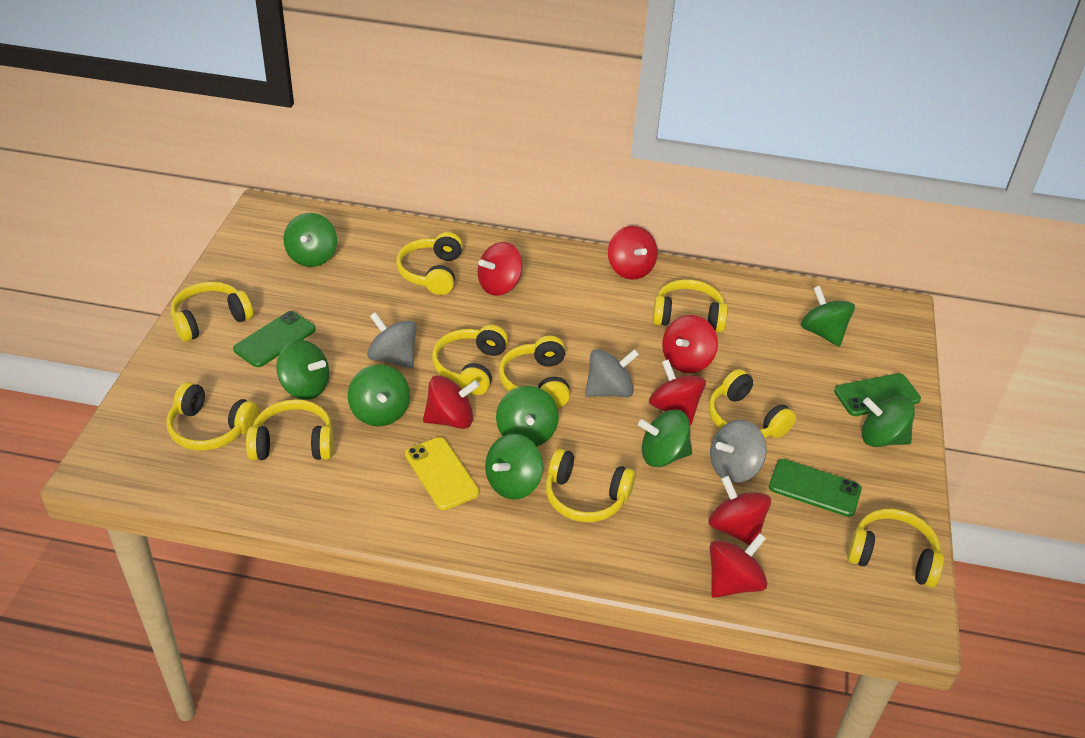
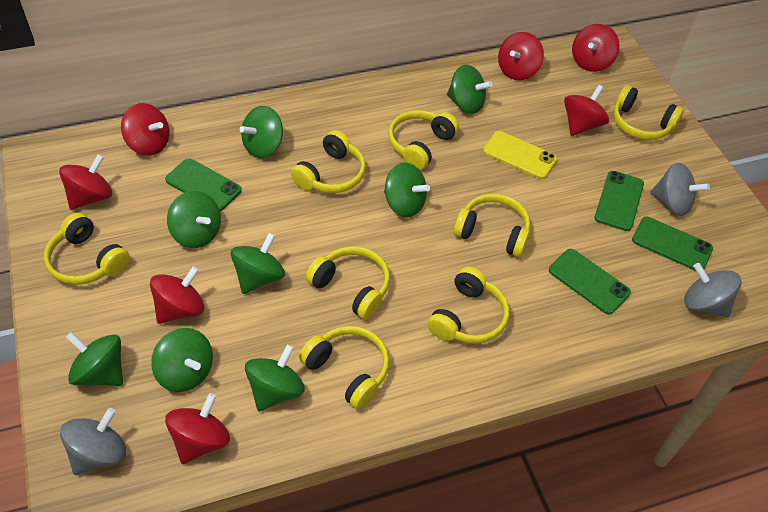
green phone: [233,311,316,367] [769,459,862,517] [834,373,921,416] = 3 -> [165,158,242,211] [549,249,631,315] [594,171,644,231] [632,216,713,271] = 4
yellow headphones: [166,382,259,451] [171,281,253,342] [246,399,334,460] [396,232,463,295] [432,325,508,395] [499,336,570,408] [545,448,636,522] [653,279,728,333] [709,369,796,438] [847,509,944,587] = 10 -> [44,213,130,285] [291,130,366,193] [299,326,389,409] [306,246,390,319] [388,110,459,170] [428,267,509,344] [453,194,530,257] [613,85,684,140] = 8

